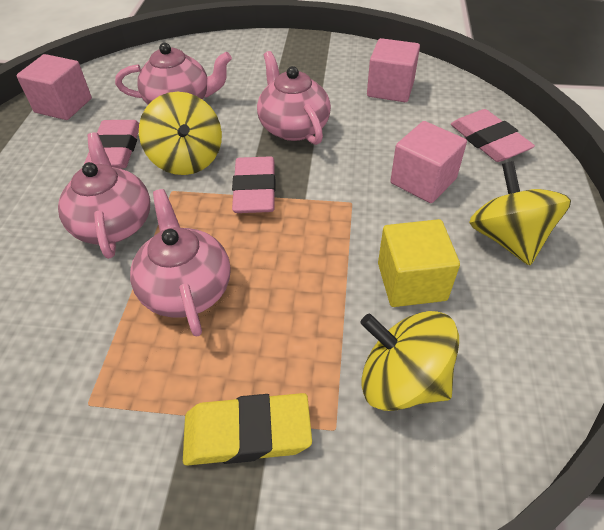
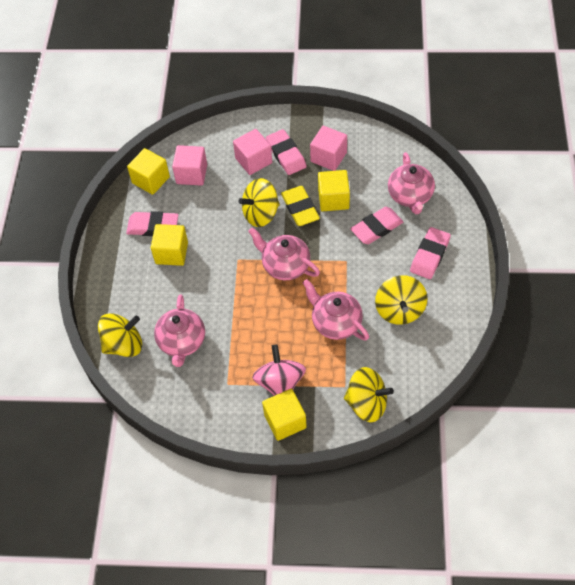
pink eraser: [84,120,139,169] [232,156,275,213] [451,109,535,162] = 3 -> [126,211,178,236] [266,129,307,175] [350,207,404,244] [410,227,451,279] = 4
pink spinning top: none = 0 -> [252,344,306,396] = 1
yellow cube: [378,219,460,307] = 1 -> [127,148,170,195] [151,224,188,266] [262,389,307,441] [318,170,350,211] = 4
yellow spinning top: [139,92,222,175] [360,311,459,411] [469,161,571,265] = 3 -> [98,313,142,357] [238,178,280,227] [344,367,394,422] [375,275,427,325] = 4

